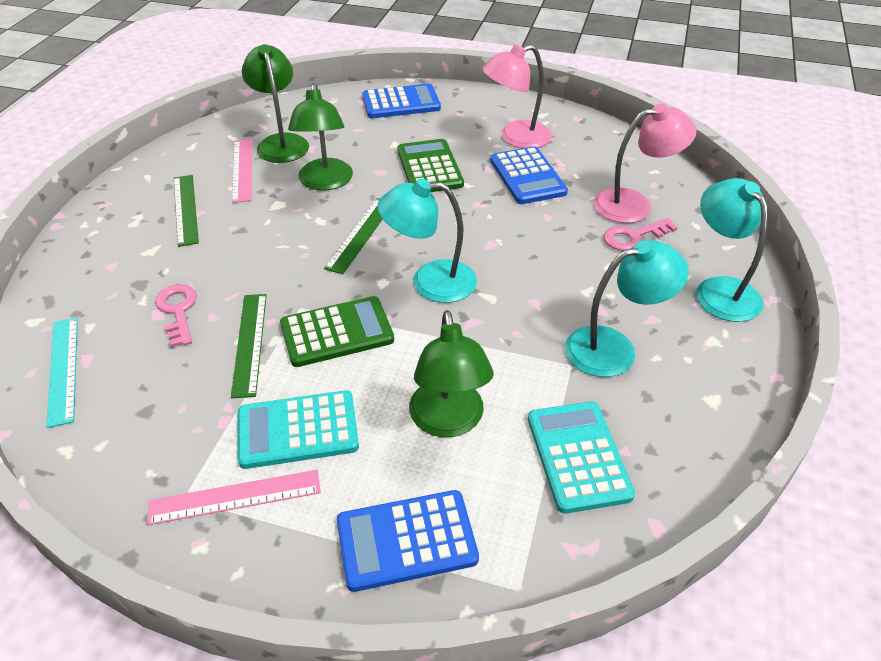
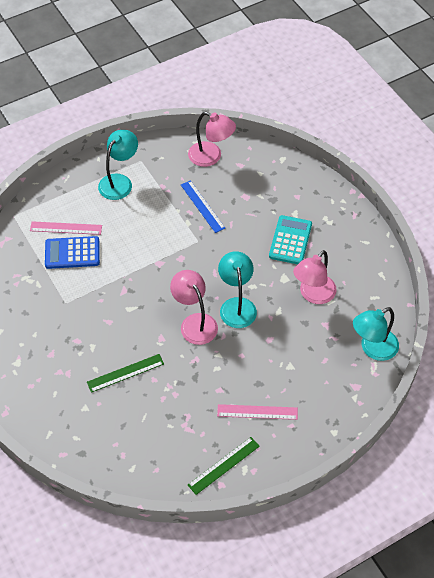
blue calculator: [337,490,479,592] [362,84,441,118] [490,146,568,204] = 3 -> [45,236,100,269] = 1
blue ruler: none = 0 -> [181,180,225,233] = 1
green calculator: [280,296,394,367] [397,139,464,192] = 2 -> none = 0
green lamp: [242,44,309,163] [288,83,353,191] [409,310,494,437] = 3 -> none = 0
green ruler: [174,175,199,247] [231,294,267,398] [324,198,383,274] = 3 -> [87,354,164,393] [188,437,260,495] = 2
pink key: [155,284,197,347] [604,218,678,251] = 2 -> none = 0
pink lamp: [482,44,552,148] [594,104,697,223] = 2 -> [170,270,218,345] [188,112,236,167] [293,250,337,304] = 3
turquoise calculator: [238,390,359,469] [528,402,635,513] = 2 -> [269,215,312,264] = 1
turquoise ruler: [46,317,78,428] = 1 -> none = 0

